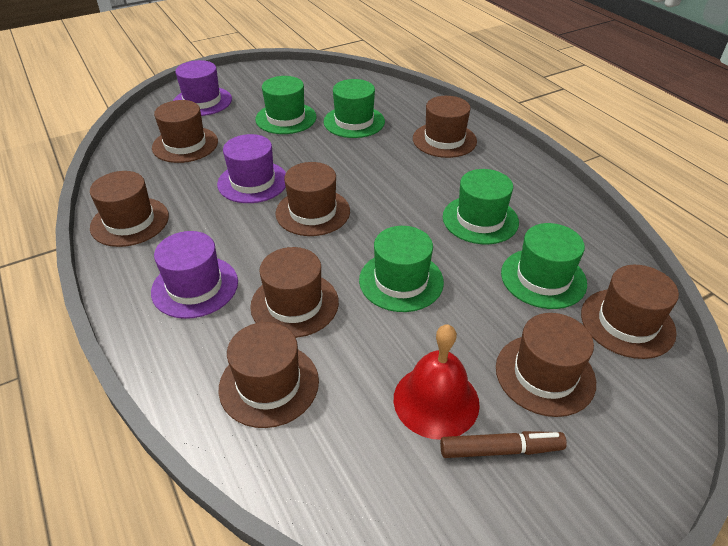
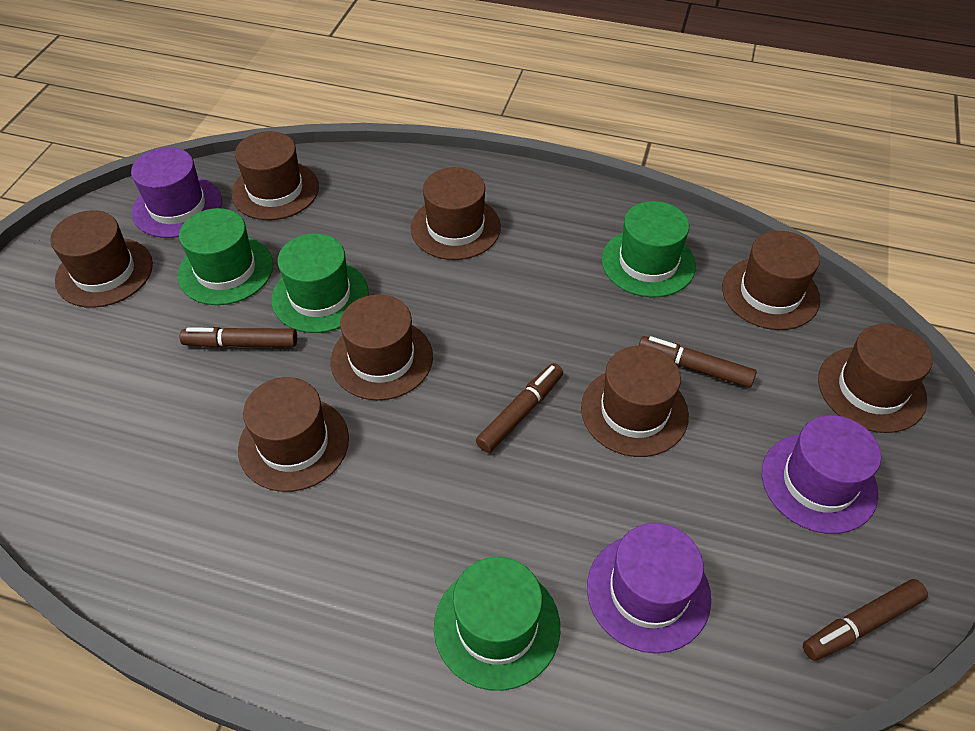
brown marker: [440,431,567,458] = 1 -> [180,327,297,348] [476,363,563,453] [639,336,756,388] [803,579,928,661] = 4
green hat: [255,76,317,134] [324,79,385,138] [359,226,444,312] [443,169,519,244] [501,223,587,309] = 5 -> [177,208,273,305] [272,233,369,333] [434,557,560,691] [602,201,696,297] = 4
red bell: [394,324,480,440] = 1 -> none = 0

